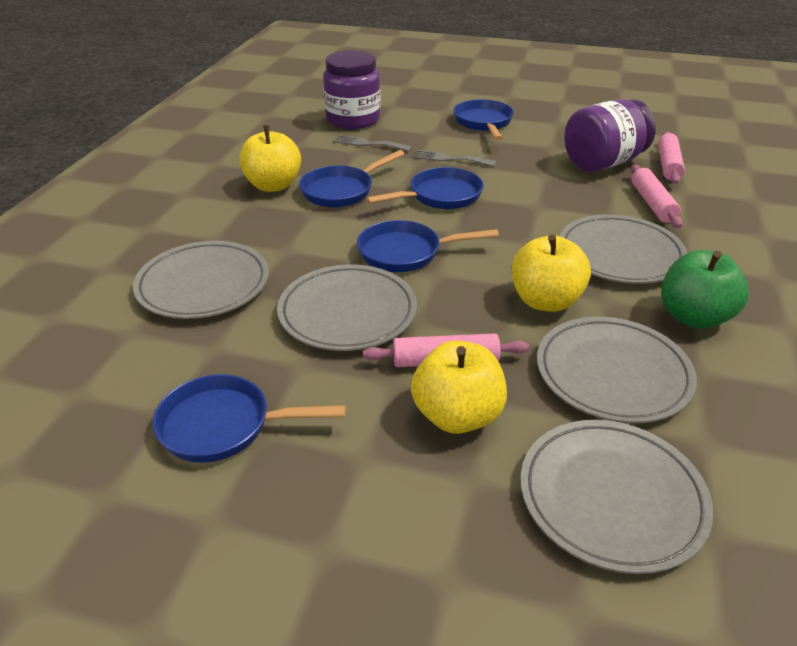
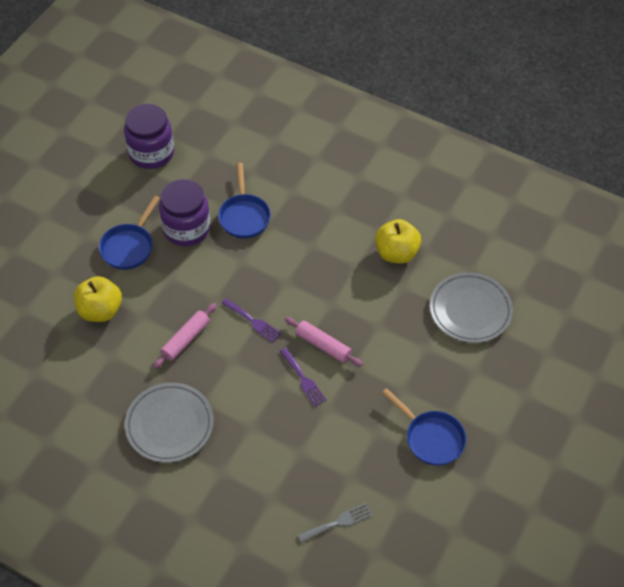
blue pan: [152,374,346,463] [299,150,404,207] [357,220,499,272] [366,167,484,209] [453,99,514,140] = 5 -> [99,196,160,270] [218,163,271,239] [382,388,466,466] = 3
green apple: [661,250,749,329] = 1 -> none = 0
grey fork: [333,135,412,151] [412,150,496,166] = 2 -> [298,503,373,543] = 1
grey plate: [133,241,269,319] [277,264,417,351] [520,420,714,574] [537,317,697,423] [560,214,687,284] = 5 -> [125,383,214,463] [430,272,513,343] = 2
pink rolling pin: [363,333,529,367] [631,165,683,228] [658,131,685,184] = 3 -> [153,303,217,369] [285,317,363,367] = 2
purple fork: none = 0 -> [222,298,282,343] [280,348,327,407] = 2
yellow apple: [239,125,301,192] [411,340,507,434] [511,234,591,312] = 3 -> [74,276,122,322] [375,219,421,263] = 2

